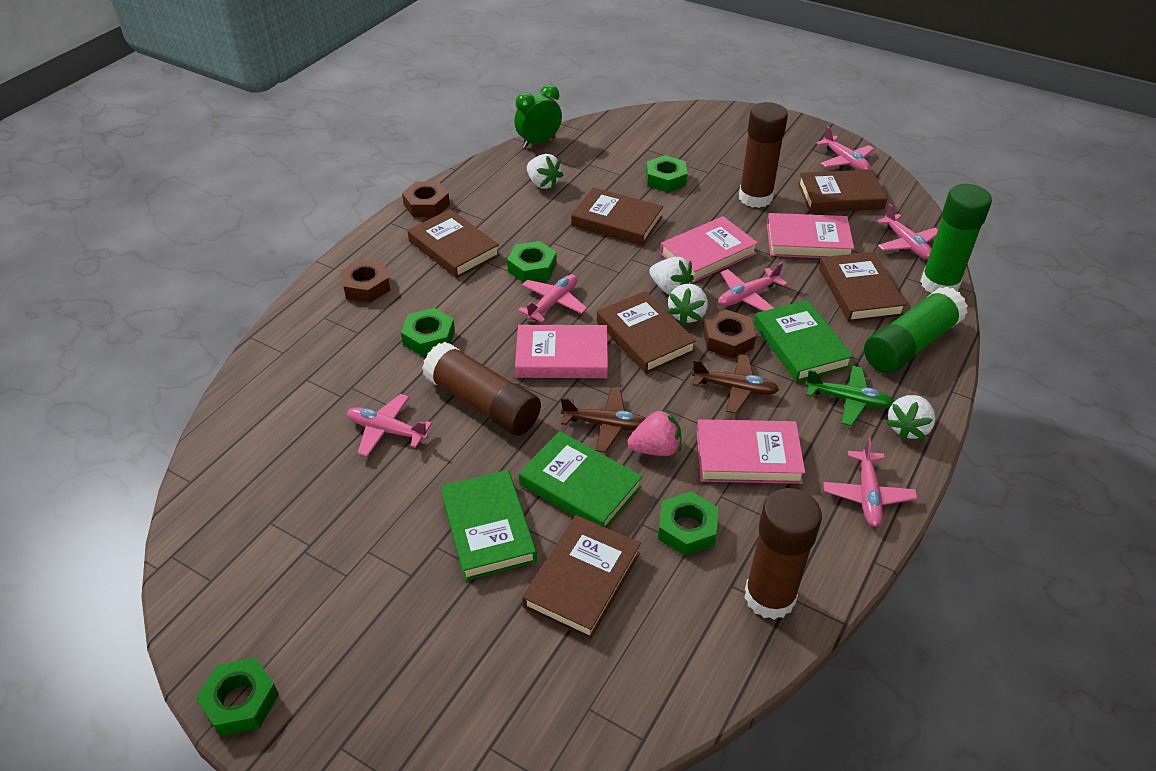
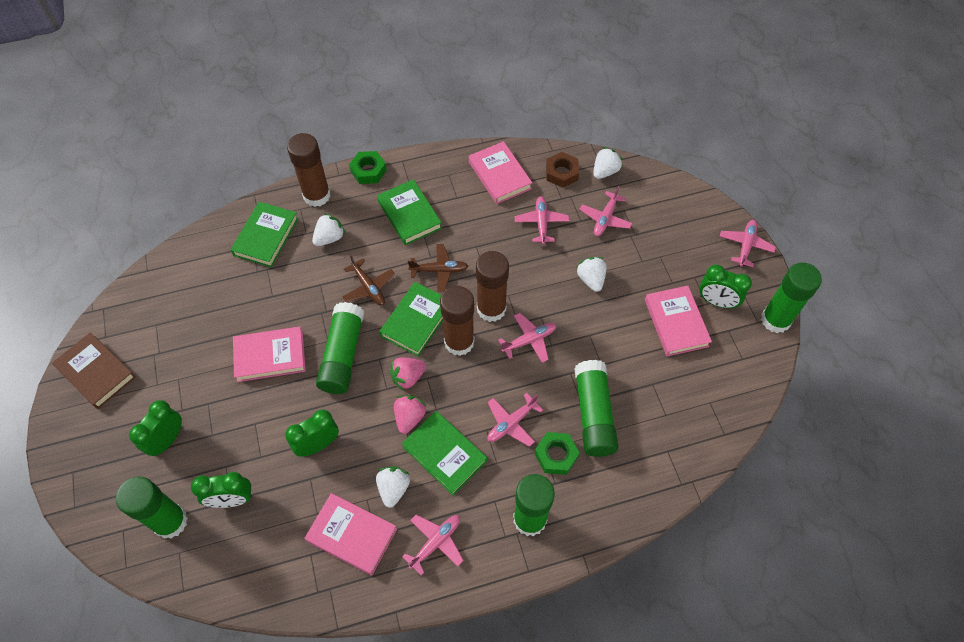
brown book: [407,209,500,278] [522,515,641,639] [571,187,663,246] [597,291,696,374] [798,170,887,213] [819,252,907,322] = 6 -> [52,332,136,409] = 1
brown nut: [340,259,390,303] [402,181,450,217] [703,310,756,359] = 3 -> [546,152,579,188] = 1
green book: [441,470,537,581] [519,431,643,528] [754,300,853,382] = 3 -> [231,202,298,267] [377,179,442,245] [379,282,443,357] [402,411,487,496] = 4
green clock: [514,84,562,148] = 1 -> [129,400,182,457] [191,472,252,508] [285,410,339,457] [699,264,752,309] = 4
green glue stick: [864,287,968,374] [920,184,992,293] = 2 -> [116,477,188,539] [316,302,364,394] [513,474,555,536] [574,360,618,457] [761,263,822,333] = 5
green nut: [196,658,279,736] [401,308,455,356] [507,241,557,283] [646,155,688,192] [658,491,718,556] = 5 -> [349,151,387,184] [535,432,580,475] = 2
green plane: [805,366,894,426] = 1 -> none = 0
pink strawberry: [628,408,682,456] = 1 -> [389,357,426,391] [394,395,426,434] = 2

